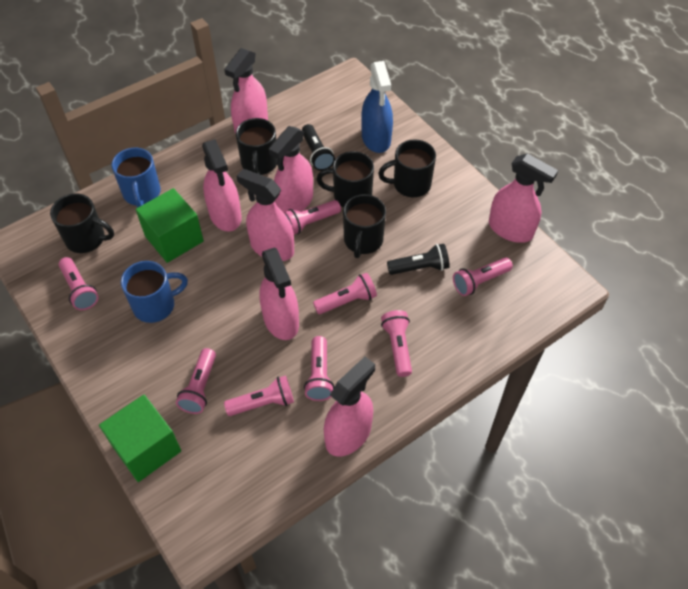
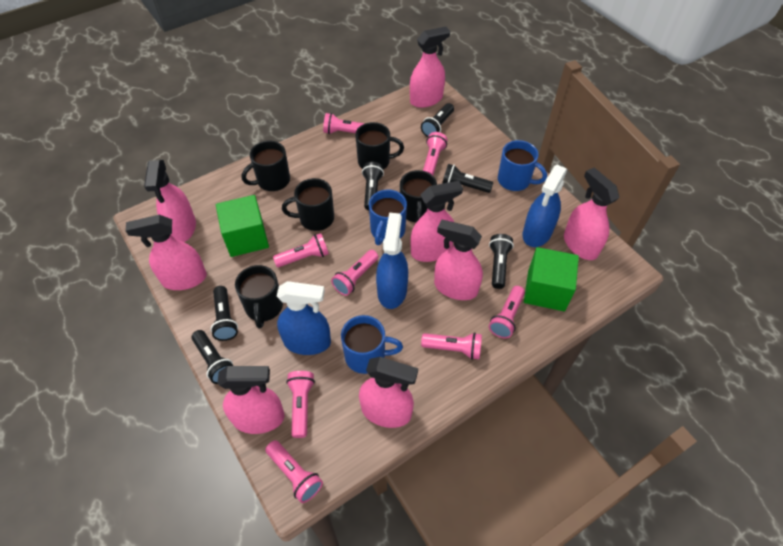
black flashlight: [302,124,335,171] [387,244,450,275] = 2 -> [191,330,233,384] [211,286,238,341] [362,162,384,211] [421,103,454,137] [442,164,493,193] [489,234,514,289] = 6
blue mug: [111,148,161,208] [121,261,188,323] = 2 -> [341,315,403,374] [369,190,407,245] [498,140,547,191] = 3
blue spray bottle: [361,61,393,153] = 1 -> [277,281,331,355] [376,213,408,309] [523,165,568,247] = 3
pink spray bottle: [202,139,242,232] [224,48,268,134] [236,169,294,261] [259,248,299,340] [269,126,313,212] [324,357,375,457] [489,154,558,243] = 7 -> [126,215,207,290] [144,160,196,242] [217,366,285,434] [359,357,418,428] [410,26,450,108] [411,181,463,262] [434,220,483,300] [564,168,619,260] = 8

